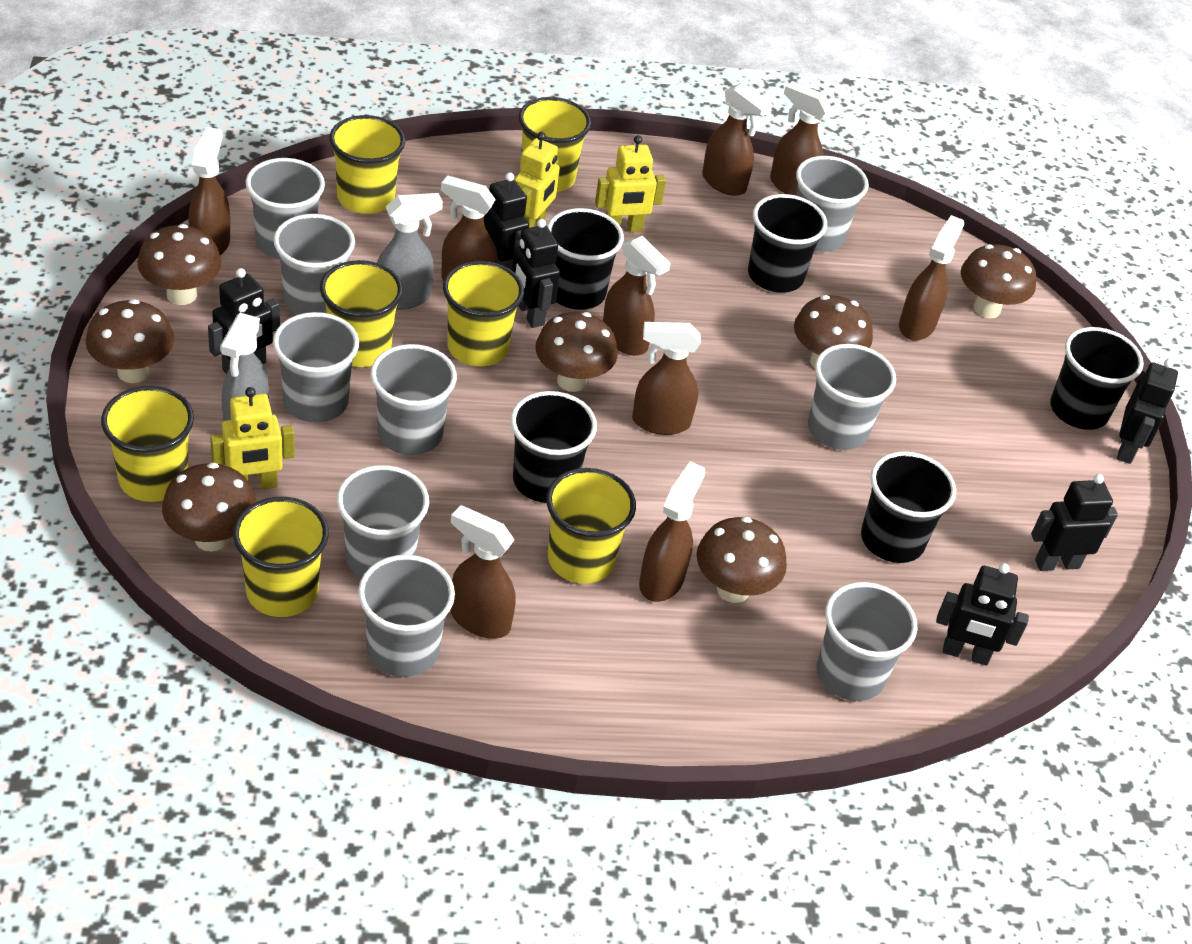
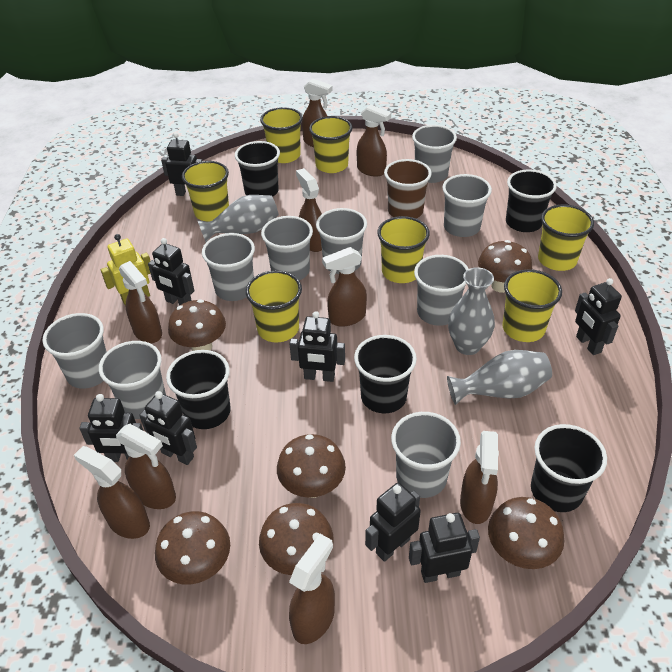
black robot: [208,268,280,374] [484,172,529,270] [512,219,560,328] [936,563,1029,666] [1031,474,1118,571] [1117,359,1178,464] = 6 -> [79,394,143,462] [139,391,197,465] [148,238,195,306] [161,133,202,196] [289,311,345,382] [365,483,421,562] [409,513,480,583] [575,278,622,355] = 8
brown cup: none = 0 -> [384,159,432,218] = 1
brown mushroom: [85,299,174,383] [137,224,222,305] [162,463,257,551] [535,312,618,392] [696,517,787,603] [794,295,873,368] [961,244,1036,318] = 7 -> [155,511,230,585] [168,299,226,351] [259,503,333,575] [277,434,346,498] [478,240,532,293] [488,497,564,569] = 6
grey spray bottle: [220,313,269,421] [377,193,443,310] = 2 -> none = 0
grey vase: none = 0 -> [197,195,279,242] [447,350,552,405] [448,267,495,355] = 3
yellow robot: [210,387,295,489] [514,132,560,228] [595,135,666,233] = 3 -> [101,234,151,306] = 1

